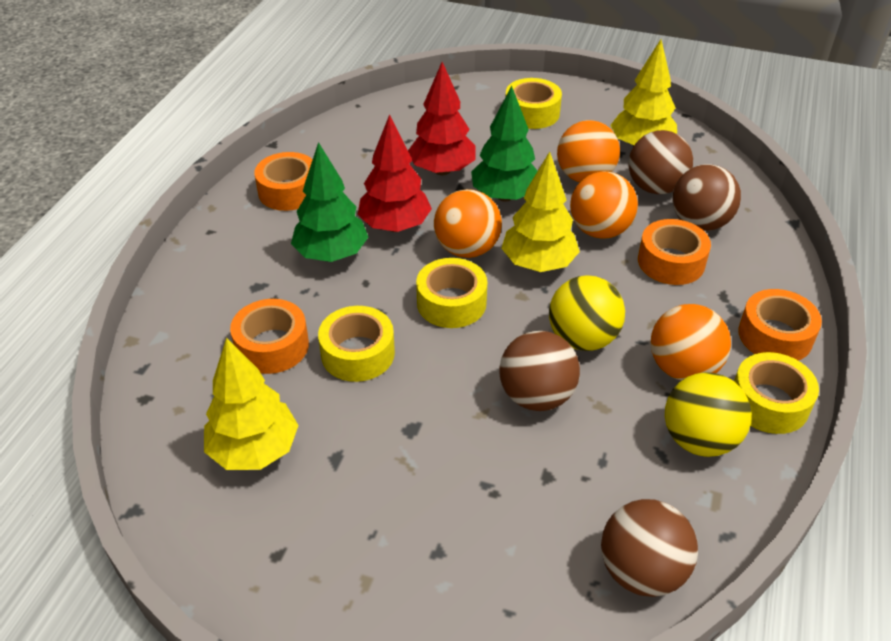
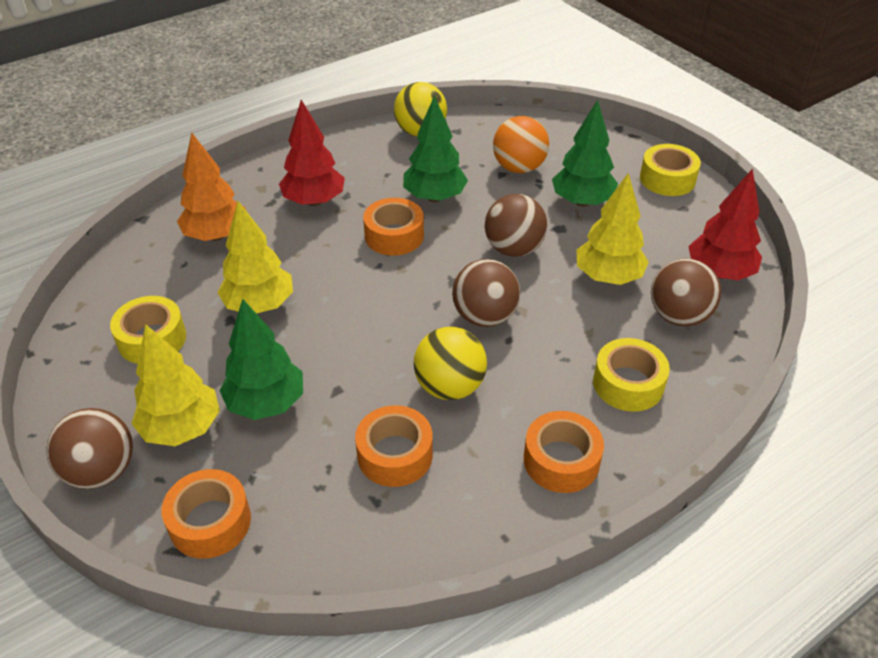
green tree: [291,142,368,262] [471,86,537,202] = 2 -> [220,299,303,420] [403,95,468,202] [552,100,618,207] = 3
orange ball: [434,189,502,258] [557,120,620,182] [570,171,638,239] [650,304,731,381] = 4 -> [493,116,549,173] = 1
orange tree: none = 0 -> [177,133,246,241] = 1
yellow tape: [318,306,395,382] [416,258,487,328] [506,78,562,129] [734,352,819,434] = 4 -> [110,296,186,364] [593,338,670,412] [640,144,701,196] = 3

